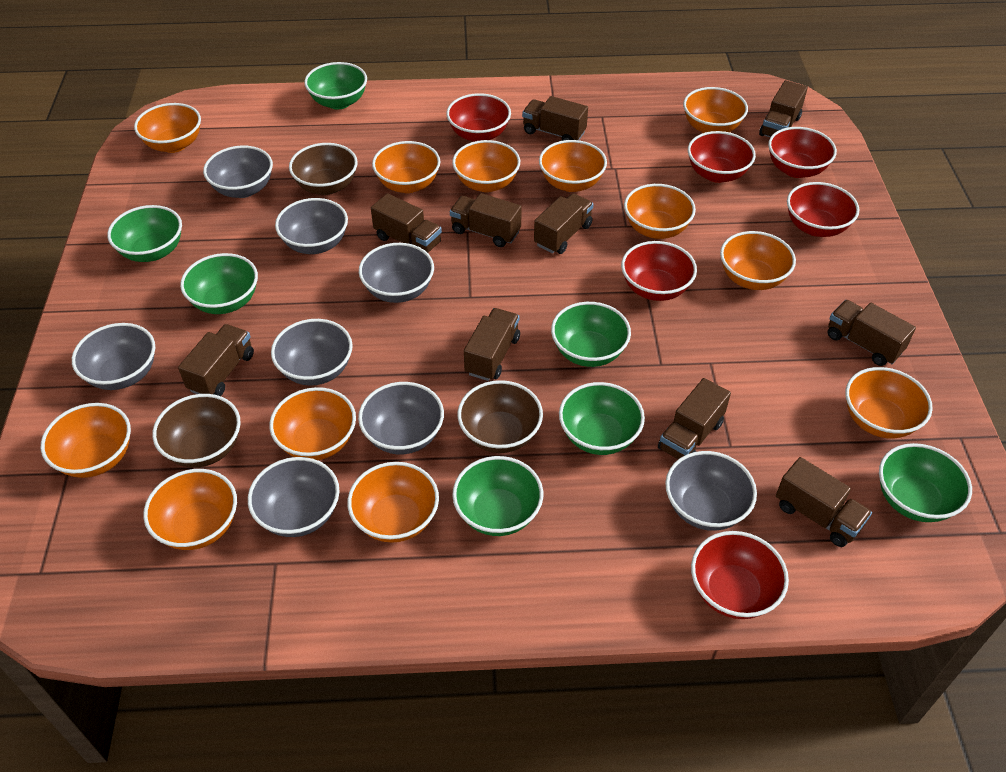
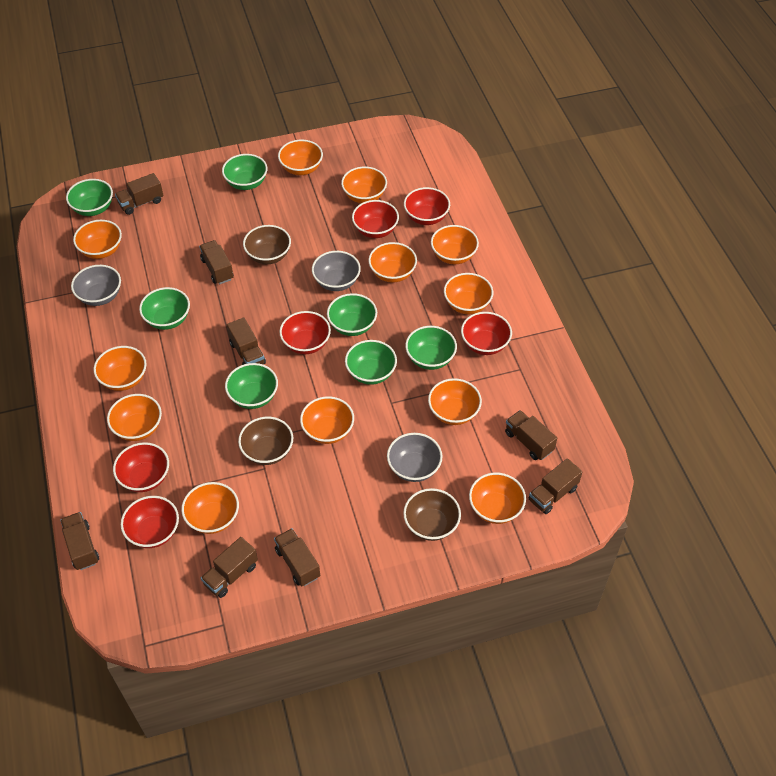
brown truck: [178,324,254,396] [371,193,442,253] [450,193,522,247] [464,308,520,381] [522,96,588,141] [534,194,593,254] [658,378,731,459] [759,80,808,137] [776,457,872,547] [828,300,916,366] = 10 -> [60,512,99,570] [115,173,164,215] [199,240,234,284] [201,537,258,598] [227,317,266,365] [274,528,320,586] [505,410,557,460] [529,458,582,514] = 8
grey bowl: [72,323,155,390] [203,146,273,198] [248,457,340,537] [271,319,353,386] [275,198,348,254] [358,382,444,454] [359,243,434,303] [665,451,757,531] = 8 -> [71,265,121,306] [312,251,361,291] [387,433,442,482] = 3

